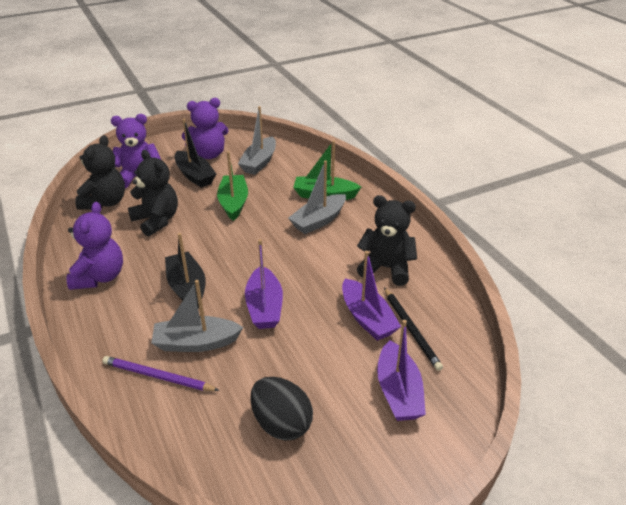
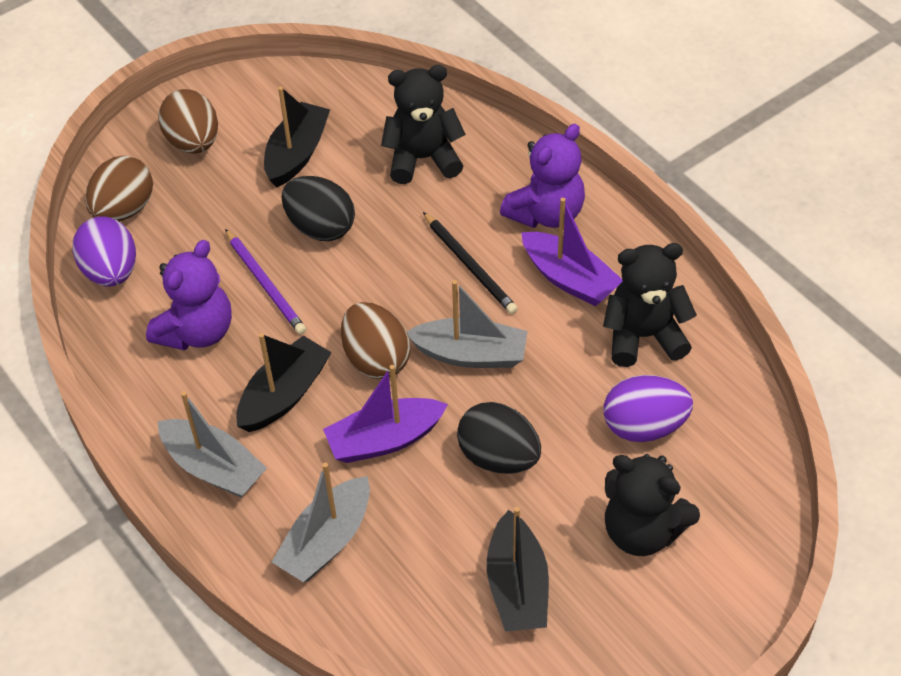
black boat: [165,233,206,308] [175,119,216,188] = 2 -> [236,333,332,432] [264,87,330,188] [487,507,549,632] = 3
black egg: [250,377,313,441] = 1 -> [282,176,355,241] [457,402,541,474] = 2
brown egg: none = 0 -> [85,156,153,222] [158,89,218,153] [341,302,410,379] = 3
green boat: [217,151,248,221] [293,140,361,200] = 2 -> none = 0
purple boat: [245,239,283,329] [342,251,401,341] [377,320,426,421] = 3 -> [323,365,448,463] [521,198,623,306] = 2
purple egg: none = 0 -> [72,216,136,286] [604,375,693,442] = 2
purple teddy bear: [67,202,123,290] [111,114,161,189] [182,98,228,159] = 3 -> [146,240,232,351] [500,124,585,228] = 2

